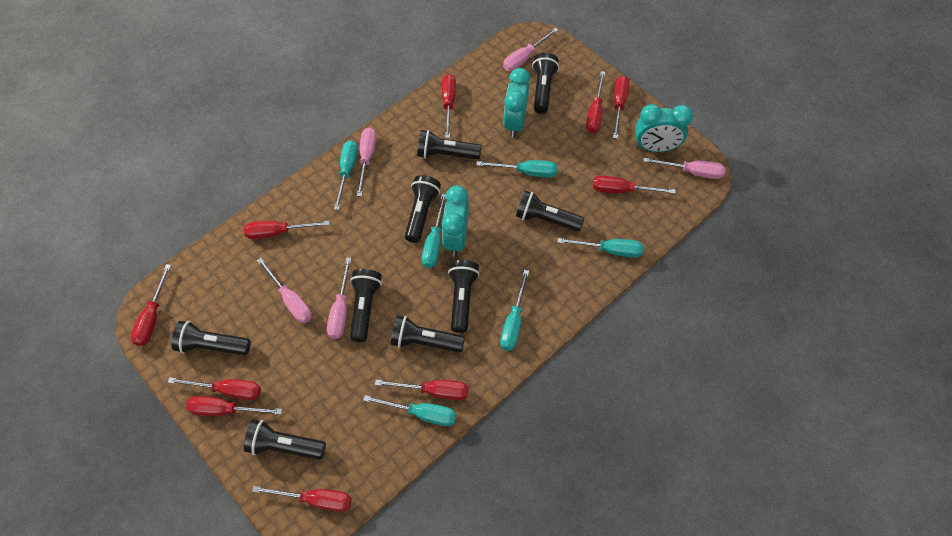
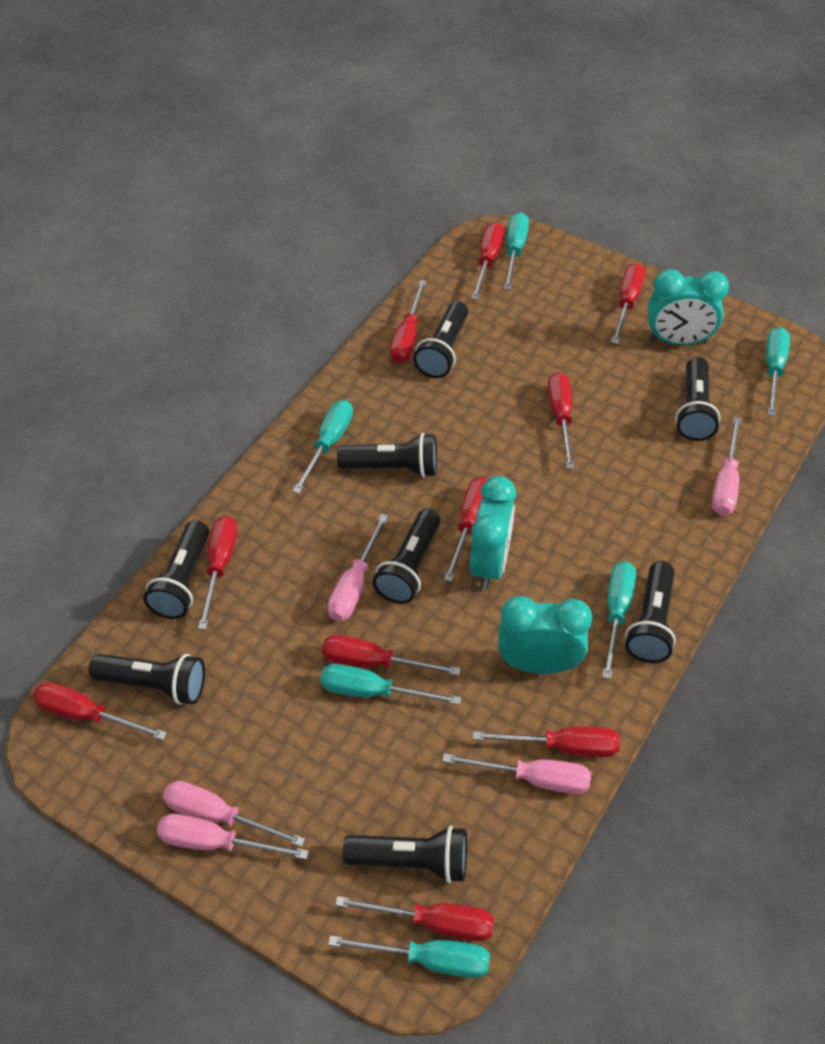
black flashlight: [171,321,251,355] [244,420,326,460] [350,269,382,342] [391,315,465,353] [405,175,441,243] [417,130,482,159] [448,260,480,333] [516,190,584,232] [532,53,559,114] = 9 -> [89,654,205,705] [143,520,209,619] [337,433,437,478] [343,826,467,883] [373,509,440,604] [413,301,468,378] [625,561,676,663] [675,357,720,441] = 8

